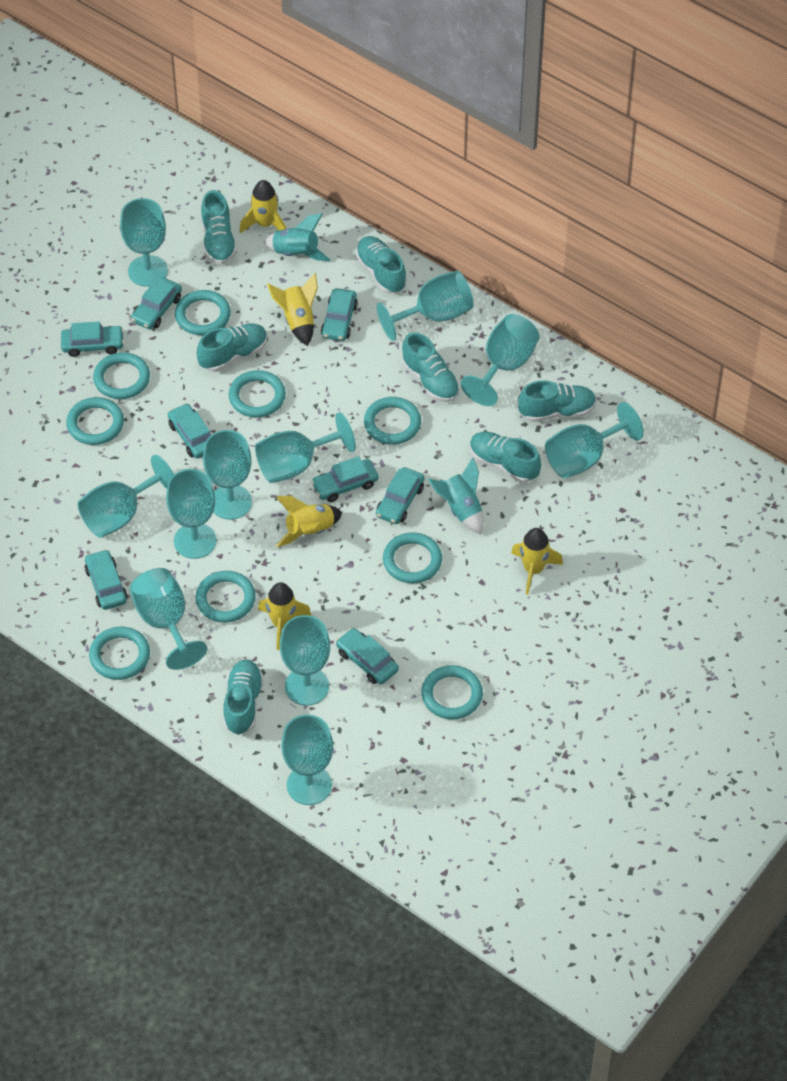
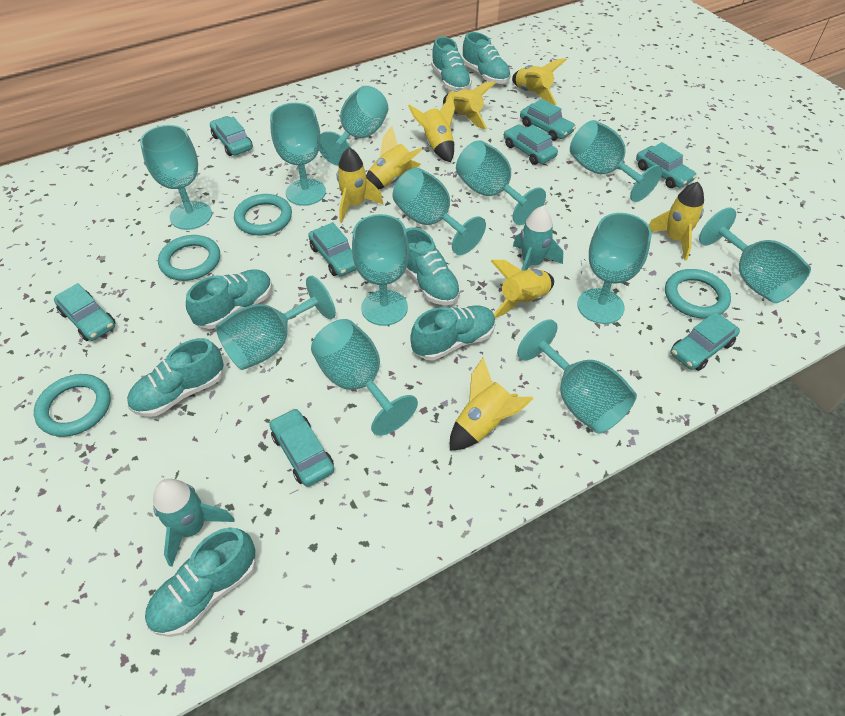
turquoise goblet: [78,455,174,538] [120,198,168,287] [130,568,207,670] [166,469,216,559] [203,430,252,520] [255,412,356,483] [280,615,330,705] [281,715,333,805] [377,271,474,341] [461,314,540,406] [545,402,644,478] = 11 -> [140,125,212,230] [216,276,336,370] [270,103,326,206] [311,319,418,436] [319,86,388,166] [352,214,409,326] [393,168,486,255] [456,140,546,225] [517,319,637,434] [570,120,662,202] [577,213,652,324] [699,207,811,303] = 12
turquoise ring: [66,397,124,445] [89,627,150,680] [93,352,150,399] [175,290,231,335] [195,571,256,623] [229,370,286,417] [364,397,421,445] [383,533,442,583] [421,665,483,719] = 9 -> [34,374,111,437] [158,235,220,281] [234,194,292,236] [665,269,731,319] = 4
yellow rocket: [239,180,286,233] [258,582,312,650] [267,273,318,346] [276,496,342,547] [511,528,563,595] = 5 -> [337,147,383,223] [366,126,422,189] [408,95,455,162] [443,81,496,129] [450,357,534,451] [491,260,554,318] [512,58,567,105] [649,182,704,261] = 8

